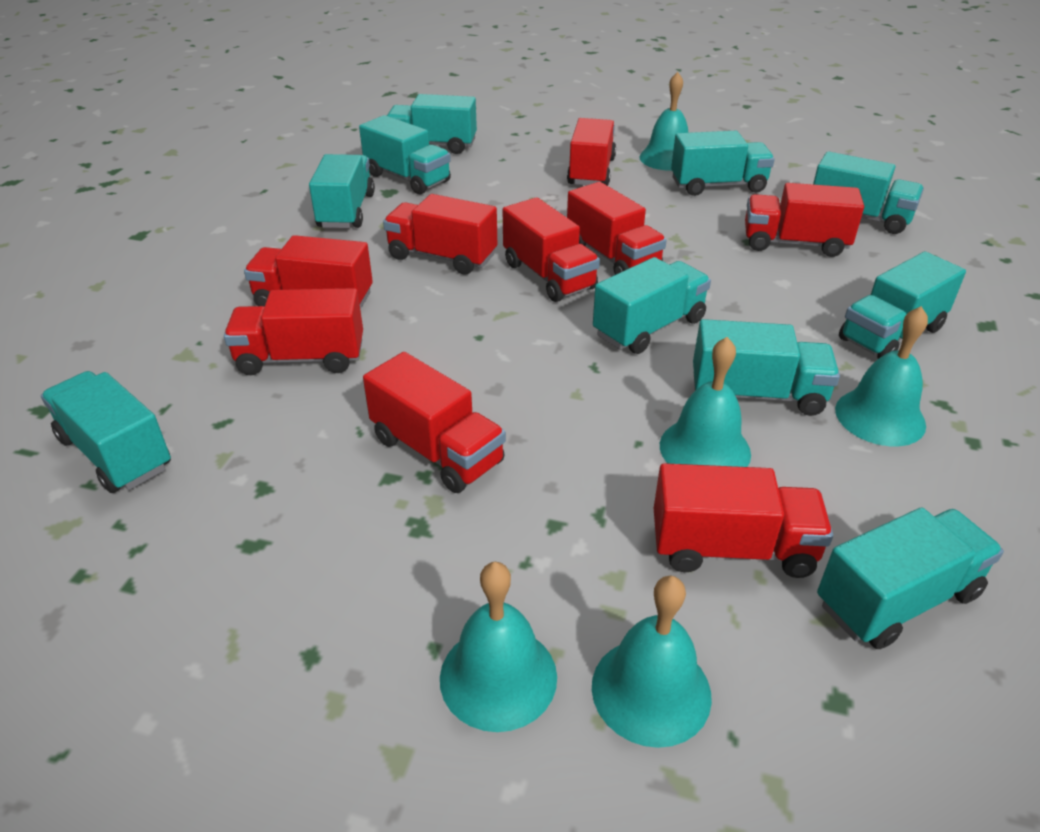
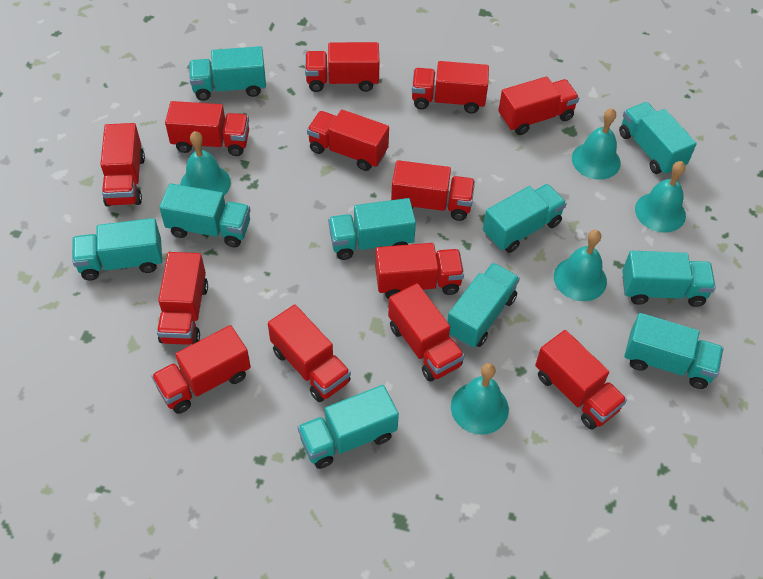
red truck: [224,288,363,375] [244,235,373,309] [363,352,506,493] [383,194,497,274] [503,197,600,302] [567,118,616,186] [567,182,667,275] [654,463,833,578] [745,183,864,257] = 9 -> [100,123,145,207] [151,325,251,414] [157,252,208,345] [165,101,249,156] [268,305,351,402] [305,42,380,92] [307,110,389,171] [375,243,464,299] [388,283,465,382] [391,160,475,221] [412,61,489,113] [498,77,579,135] [535,330,627,429] = 13

